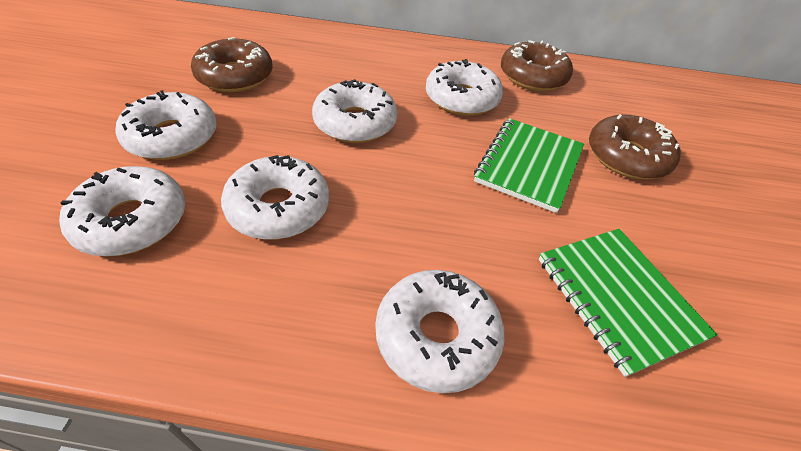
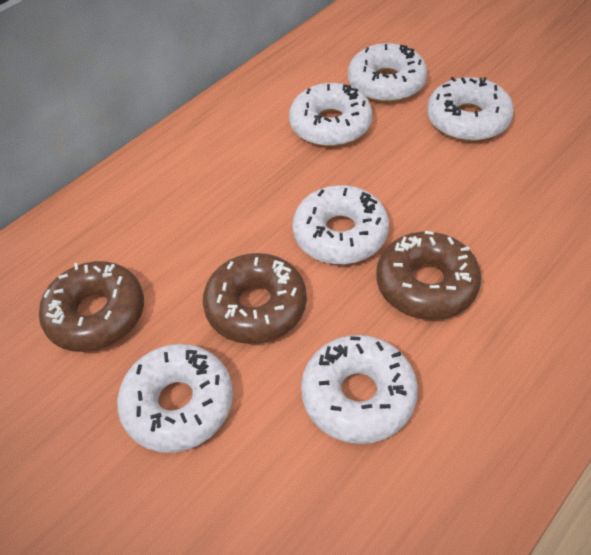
green notebook: [474,118,584,213] [539,229,718,377] = 2 -> none = 0

